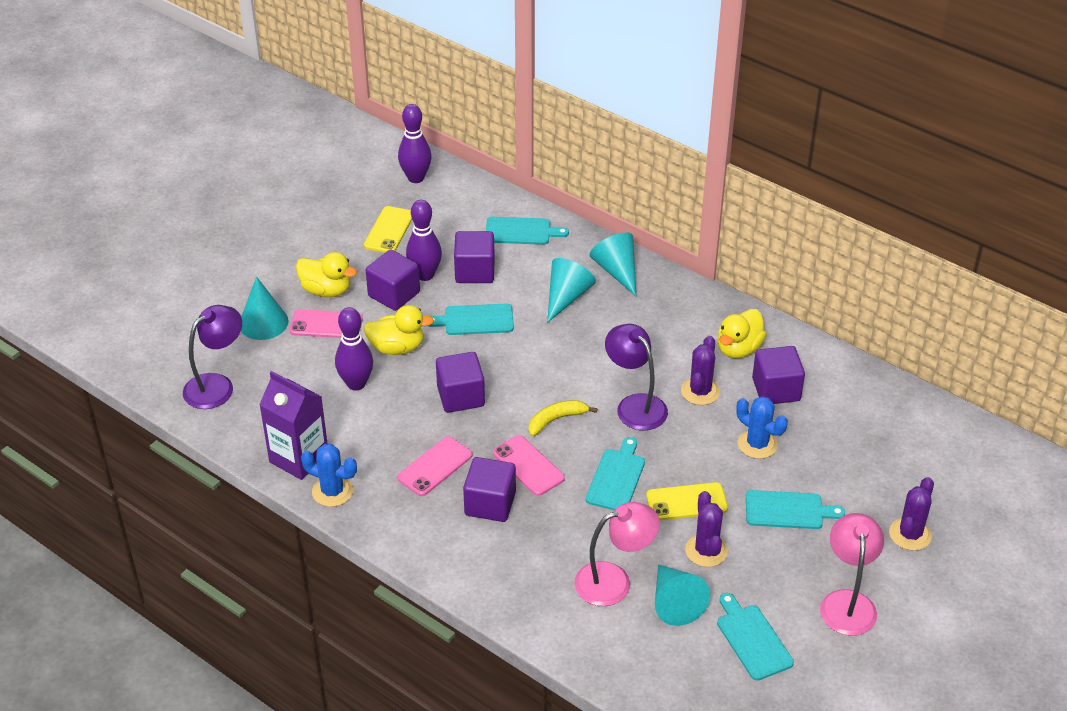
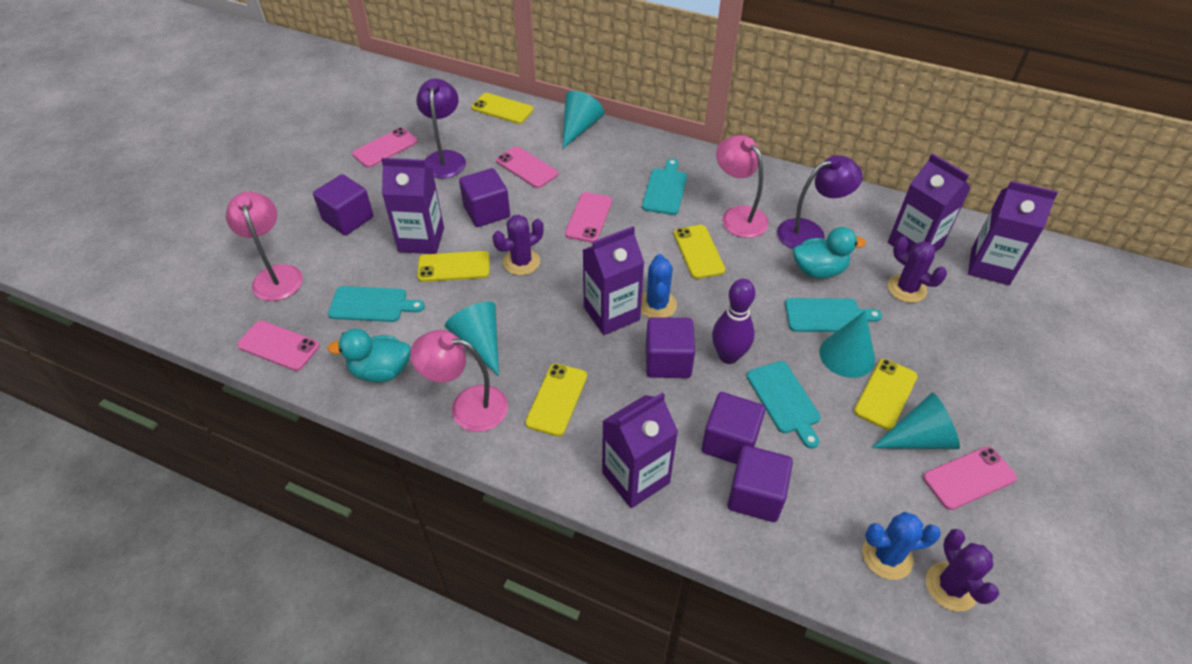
pink lamp: [575,502,660,606] [820,513,884,636] = 2 -> [226,192,303,301] [410,330,508,432] [716,135,769,238] = 3
pink phone: [290,309,363,338] [397,436,472,496] [493,435,565,496] = 3 -> [237,321,320,371] [352,128,418,168] [496,146,558,188] [565,192,612,243] [923,446,1017,510] = 5
purple bowling pin: [335,307,373,391] [398,104,432,183] [406,200,442,281] = 3 -> [712,279,755,364] = 1
purple carton: [259,371,328,480] = 1 -> [381,158,444,254] [583,226,644,335] [602,392,678,508] [888,153,971,254] [968,181,1058,285] = 5
turquoise cutting board: [428,304,514,335] [486,217,569,245] [586,437,645,510] [717,593,794,681] [746,490,845,529] = 5 -> [328,286,425,322] [642,159,687,215] [747,361,821,449] [785,298,882,332] = 4
turquoise duck: none = 0 -> [328,329,411,382] [793,227,866,279] = 2
yellow banana: [529,400,597,436] = 1 -> none = 0
yellow duck: [296,252,357,297] [364,305,434,355] [718,309,767,358] = 3 -> none = 0
yellow phone: [364,206,412,253] [646,482,728,520] = 2 -> [417,251,489,282] [472,93,533,124] [525,363,587,437] [674,225,725,279] [854,359,918,430] = 5

